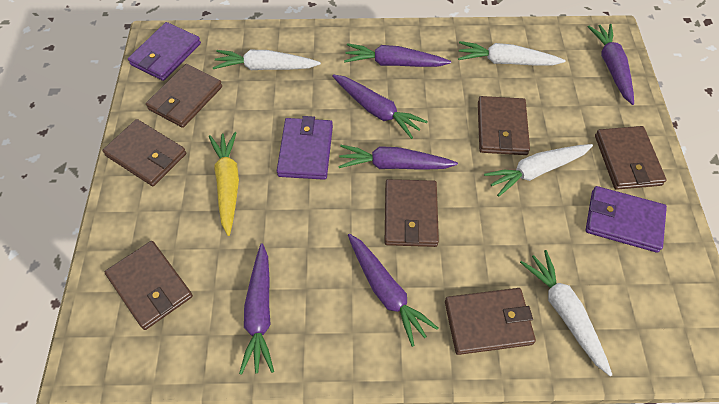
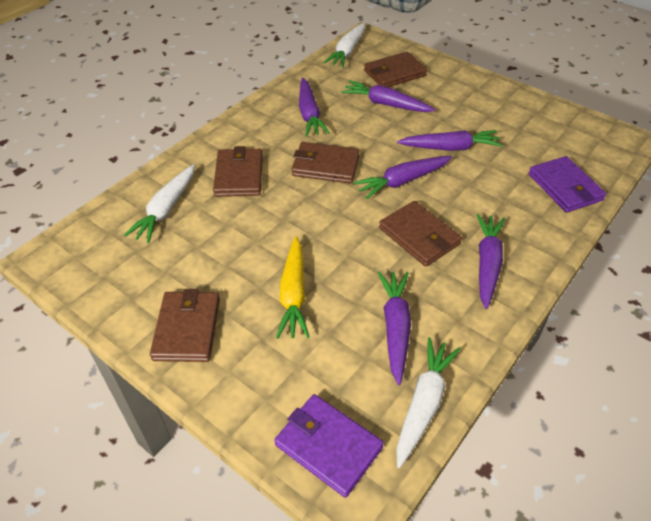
brown wallet: [102,119,186,186] [105,241,193,330] [146,64,222,128] [385,179,439,247] [445,288,536,355] [478,96,530,155] [595,126,666,190] = 7 -> [150,289,220,362] [213,146,263,197] [291,142,360,184] [364,52,427,87] [379,201,462,267] = 5
purple wallet: [128,22,201,81] [277,116,333,180] [586,186,667,253] = 3 -> [274,394,384,498] [528,156,607,213] = 2
white carrot: [213,50,321,70] [458,41,566,65] [484,144,593,197] [520,250,612,376] = 4 -> [124,165,195,243] [323,23,365,68] [396,337,461,468] = 3

